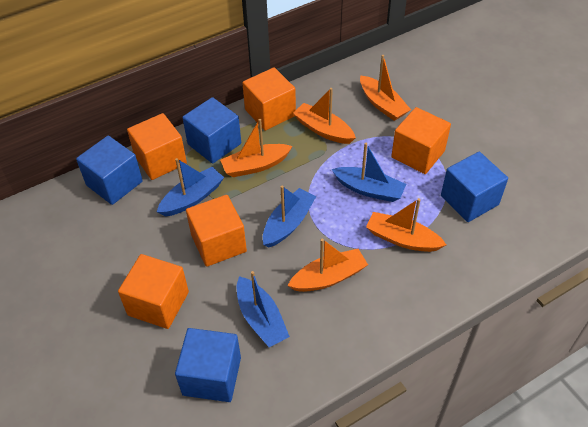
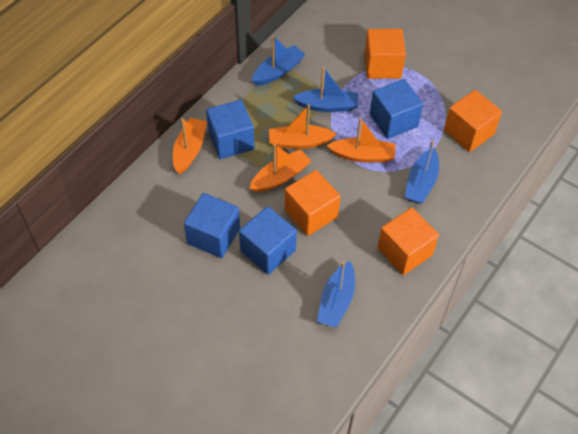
orange boat: [220,119,293,177] [288,239,368,292] [293,88,356,144] [360,55,411,121] [366,198,446,252] = 5 -> [173,118,207,174] [249,144,311,192] [269,104,337,149] [327,118,395,162] = 4
orange cube: [118,254,189,329] [127,113,187,180] [186,195,247,267] [242,67,296,131] [391,107,451,174] = 5 -> [285,170,341,236] [364,29,406,79] [378,207,439,275] [444,90,502,152] = 4

